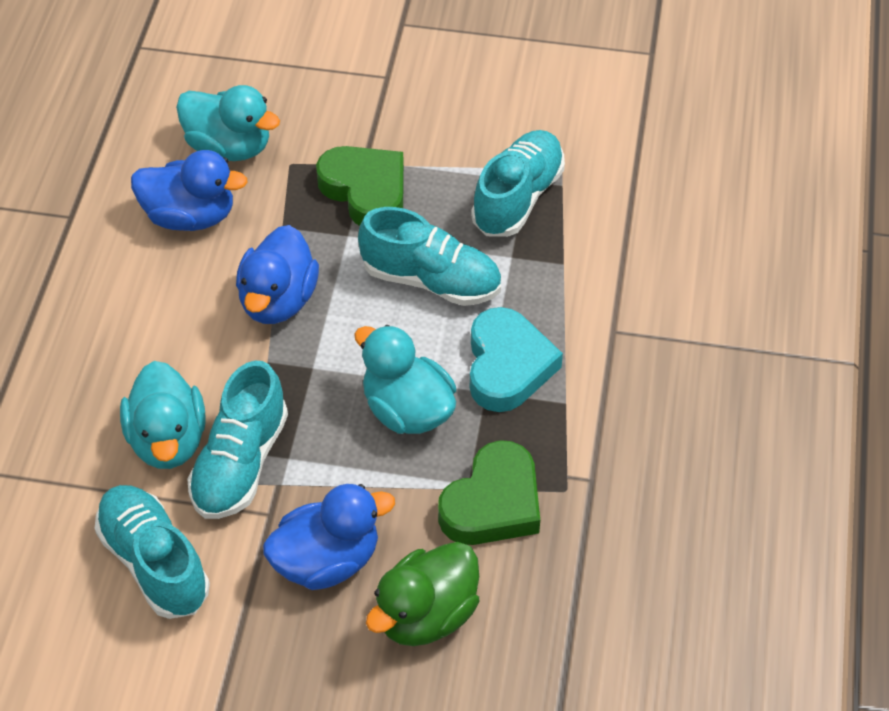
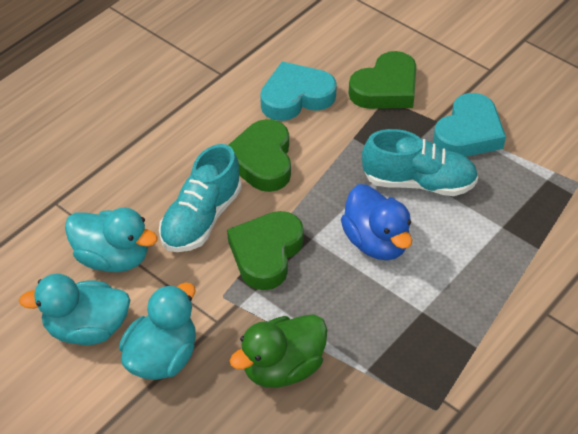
blue duck: [131,150,248,231] [236,225,319,324] [263,484,395,590] = 3 -> [341,184,412,260] = 1
green heart: [316,146,404,226] [438,440,540,545] = 2 -> [227,211,304,290] [229,119,291,192] [349,51,416,109] = 3
turquoise heart: [470,307,563,412] = 1 -> [260,61,337,121] [433,93,506,157] = 2
turquoise shoe: [94,485,210,619] [187,361,288,519] [358,207,501,306] [471,130,565,237] = 4 -> [159,144,242,252] [362,129,478,196] = 2

